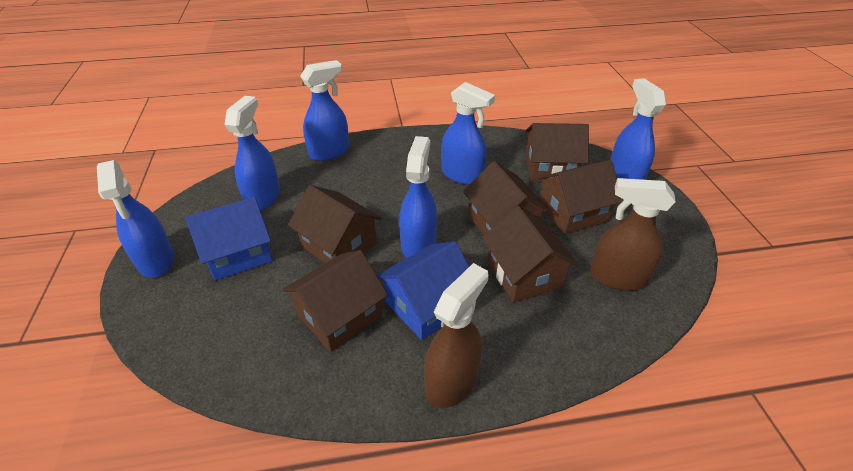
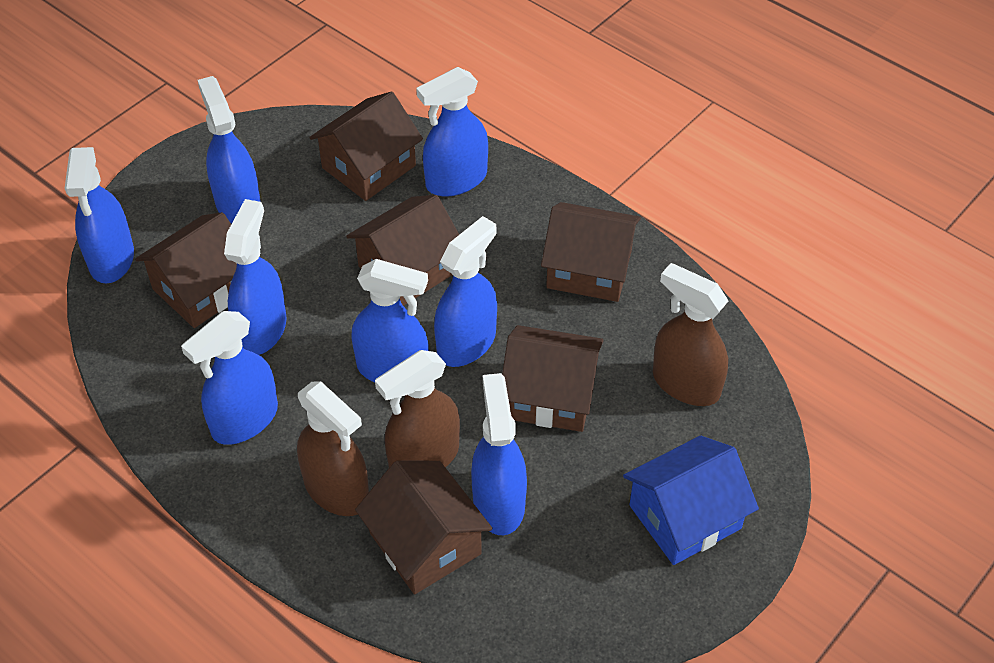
blue house: [185,197,273,281] [377,241,469,340] = 2 -> [623,436,759,565] = 1
blue spray bottle: [97,160,174,278] [225,96,280,211] [300,60,349,161] [399,136,437,258] [441,82,495,185] [611,78,666,180] = 6 -> [65,147,134,284] [181,311,278,445] [197,76,261,224] [224,199,287,355] [351,259,429,383] [416,67,488,197] [434,216,497,367] [471,373,527,535] = 8
brown spray bottle: [424,263,489,408] [590,178,675,291] = 2 -> [297,381,369,516] [375,350,460,468] [653,263,728,406] = 3

